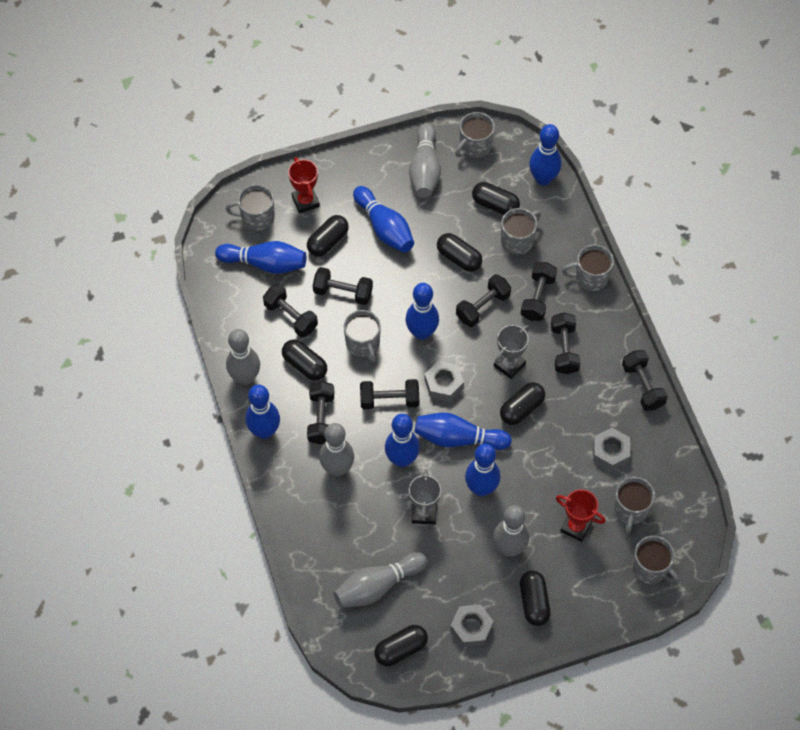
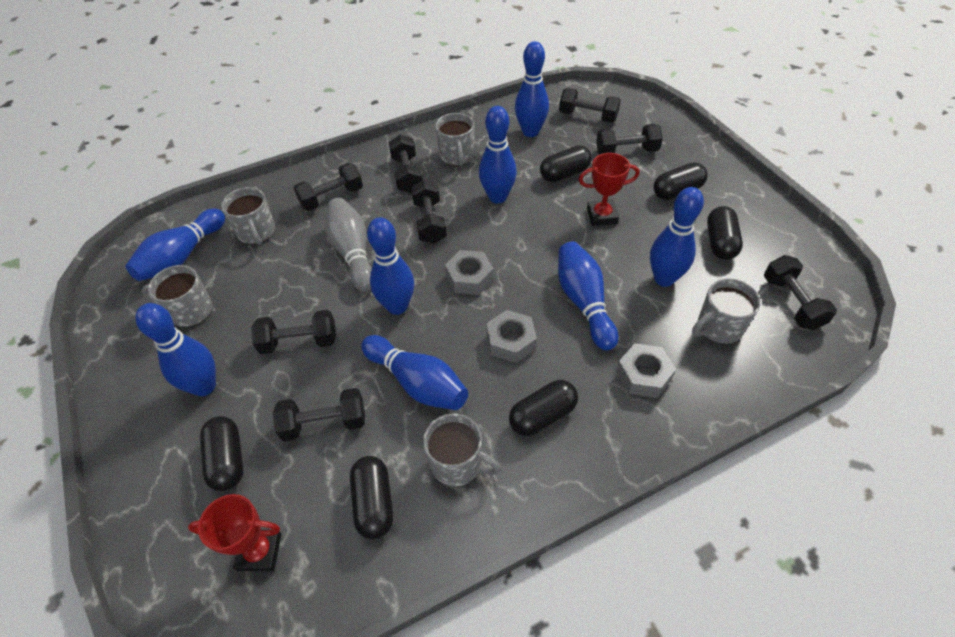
black capsule: [282,339,327,381] [307,215,349,257] [374,625,428,666] [437,233,482,272] [472,182,520,215] [500,382,545,425] [520,571,551,626] = 7 -> [200,416,244,491] [350,456,393,539] [509,380,578,436] [540,145,592,182] [653,162,708,200] [707,206,743,260] = 6
grey bowling pin: [226,329,260,385] [319,423,354,476] [334,552,427,608] [409,123,441,198] [493,505,529,556] = 5 -> [325,198,372,292] = 1
grey mug: [226,184,275,231] [344,310,381,363] [455,112,495,158] [501,208,541,254] [562,245,614,291] [613,477,655,534] [632,536,680,585] = 7 -> [141,265,212,327] [221,187,275,245] [423,413,501,486] [435,113,474,166] [692,279,761,344] = 5
grey trophy: [409,469,441,525] [494,325,529,379] = 2 -> none = 0

